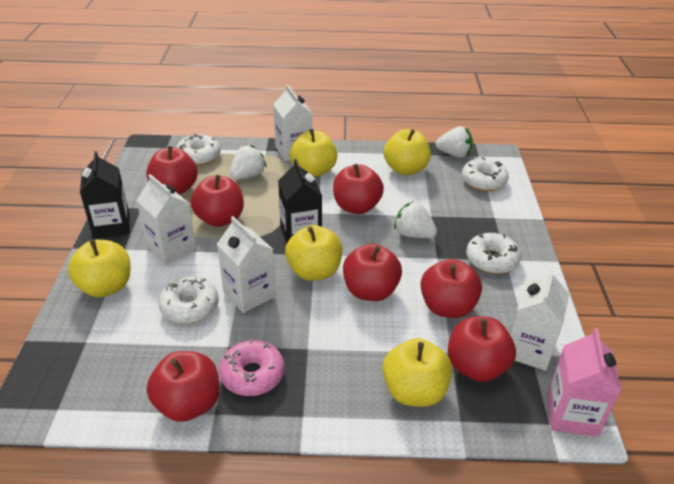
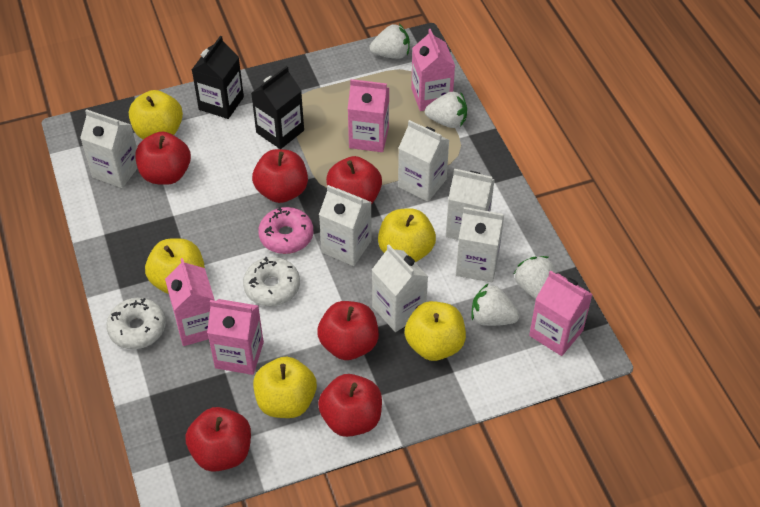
pink carton: [547,328,621,437] = 1 -> [165,258,215,346] [207,299,264,375] [348,79,389,152] [411,29,455,111] [529,271,593,356] = 5
red apple: [146,146,198,195] [147,351,220,422] [191,175,244,227] [333,164,384,214] [343,244,402,301] [421,259,482,318] [448,316,516,382] = 7 -> [135,132,191,185] [186,407,251,472] [252,149,308,203] [317,301,379,360] [318,374,382,437] [326,156,382,205] = 6
white carton: [136,174,196,265] [217,216,276,313] [273,84,312,161] [510,268,569,371] = 4 -> [80,109,138,188] [319,185,372,266] [372,244,428,332] [398,120,449,202] [446,168,495,240] [456,207,504,282] = 6
white donut: [159,277,219,324] [176,133,221,165] [462,157,509,191] [466,233,521,274] = 4 -> [106,298,166,349] [243,257,300,306] = 2
white strawberry: [230,145,267,180] [394,201,437,238] [436,126,473,158] = 3 -> [369,24,410,59] [425,92,467,128] [471,283,520,326] [514,256,555,299] = 4

